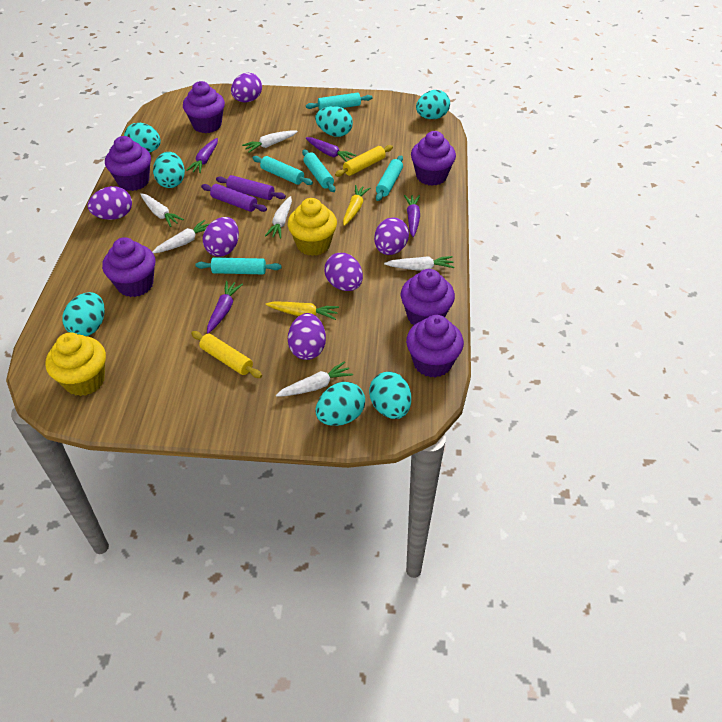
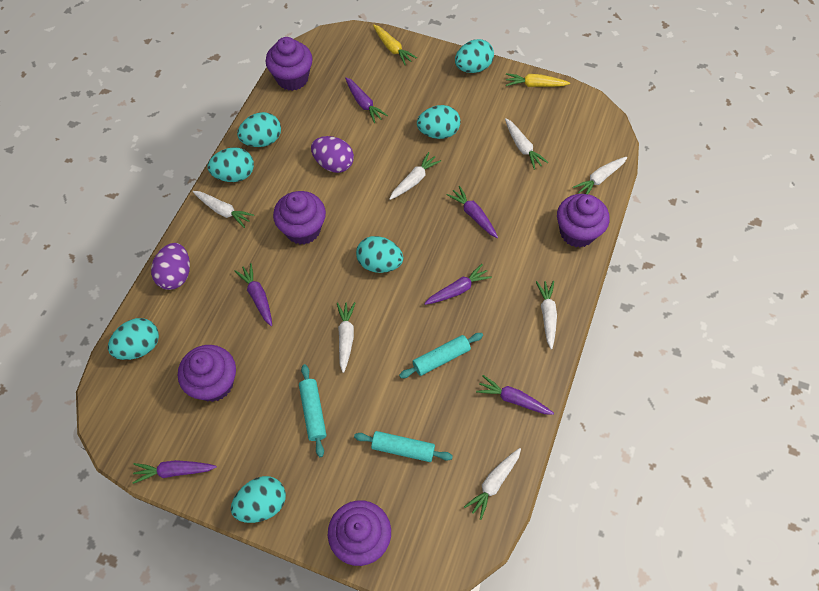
purple carrot: [186,138,218,173] [207,281,243,333] [306,137,356,162] [404,195,420,237] = 4 -> [132,460,217,484] [235,263,272,326] [345,77,388,123] [424,264,492,305] [446,186,498,238] [476,375,554,415] = 6
purple cupcake: [102,237,155,297] [105,136,151,191] [183,81,225,133] [401,269,455,325] [406,315,464,378] [411,131,456,186] = 6 -> [178,345,236,402] [265,37,313,91] [273,191,326,245] [328,500,391,566] [557,194,609,247] = 5
purple egg: [87,186,132,220] [203,217,239,257] [231,73,262,102] [288,313,326,360] [324,253,363,291] [374,218,409,255] = 6 -> [151,243,190,290] [311,136,354,173] = 2
purple rolling pin: [201,184,267,212] [216,175,286,200] = 2 -> none = 0
turquoise rolling pin: [195,257,282,274] [252,156,313,185] [302,149,335,192] [306,93,372,110] [376,156,403,201] = 5 -> [299,364,326,457] [354,431,453,462] [399,333,483,378] = 3
white carrot: [140,193,184,227] [153,220,209,254] [242,130,298,153] [265,196,292,239] [276,361,353,397] [384,256,455,271] = 6 -> [193,191,254,228] [337,302,355,373] [389,152,441,200] [464,448,521,520] [505,118,548,170] [536,281,557,349] [573,157,627,194] = 7
yellow cupcake: [45,333,106,396] [288,198,337,256] = 2 -> none = 0
yellow rolling pin: [191,331,262,378] [335,145,393,177] = 2 -> none = 0

